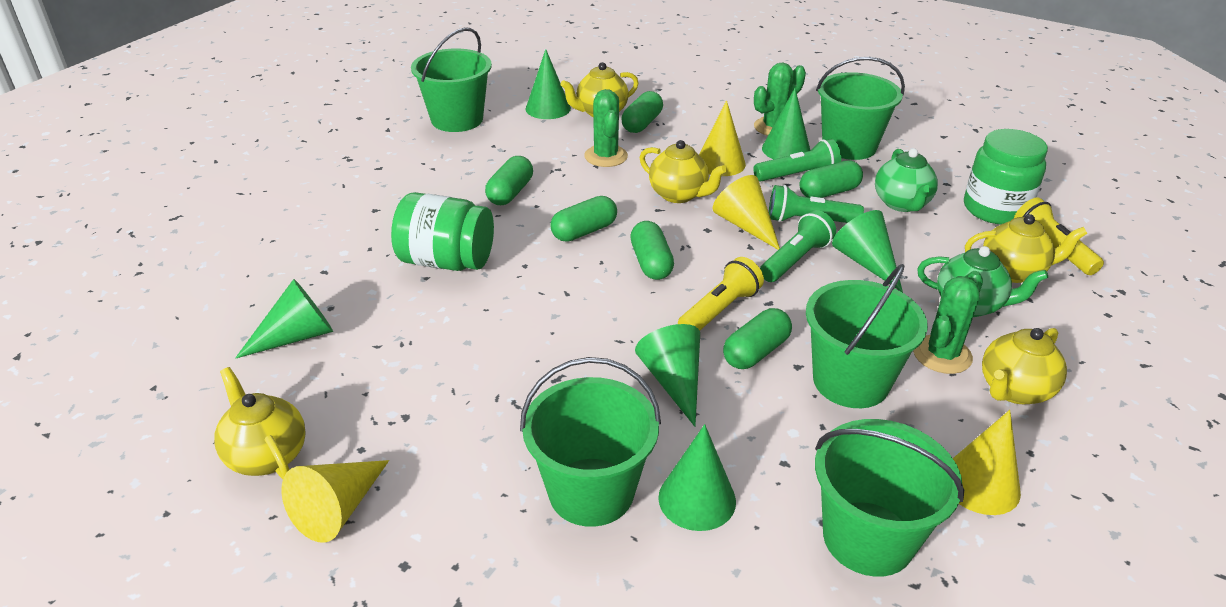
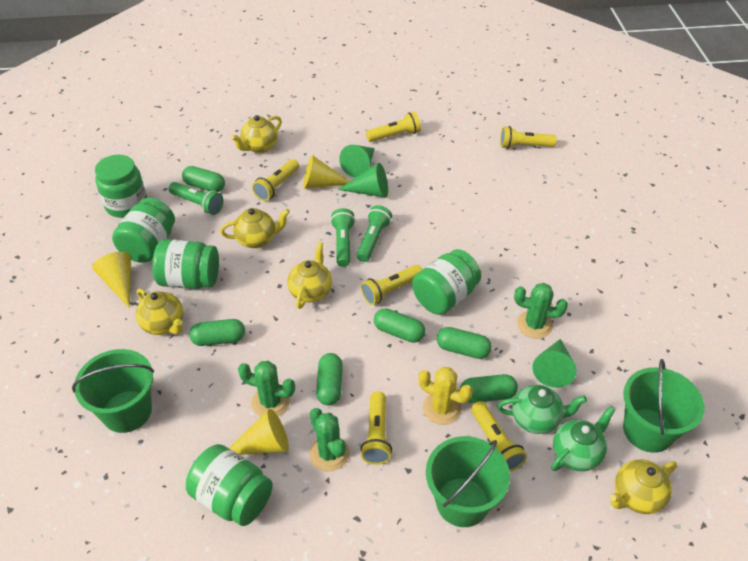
green bucket: [411,27,492,132] [520,357,661,527] [806,264,928,408] [815,419,964,577] [816,57,905,160] = 5 -> [72,349,154,433] [426,436,510,527] [623,359,705,453] = 3
green cone: [235,279,333,359] [525,49,571,119] [635,324,700,427] [658,424,736,531] [762,88,810,159] [832,210,903,293] = 6 -> [337,163,388,198] [339,145,375,178] [532,339,577,388] = 3
green jar: [391,192,494,271] [964,129,1048,225] = 2 -> [95,155,147,218] [112,198,175,263] [152,239,219,289] [186,444,273,526] [412,249,481,315] = 5
yellow cactus: none = 0 -> [418,367,473,425] = 1
yellow cone: [281,460,389,543] [699,100,746,176] [713,175,780,250] [953,410,1021,515] = 4 -> [92,252,131,309] [229,409,289,455] [303,155,350,189] = 3
yellow flashlight: [678,257,764,330] [1014,197,1104,275] = 2 -> [252,159,299,201] [360,391,392,465] [361,265,422,305] [366,112,421,142] [471,401,527,472] [500,126,557,149] = 6

